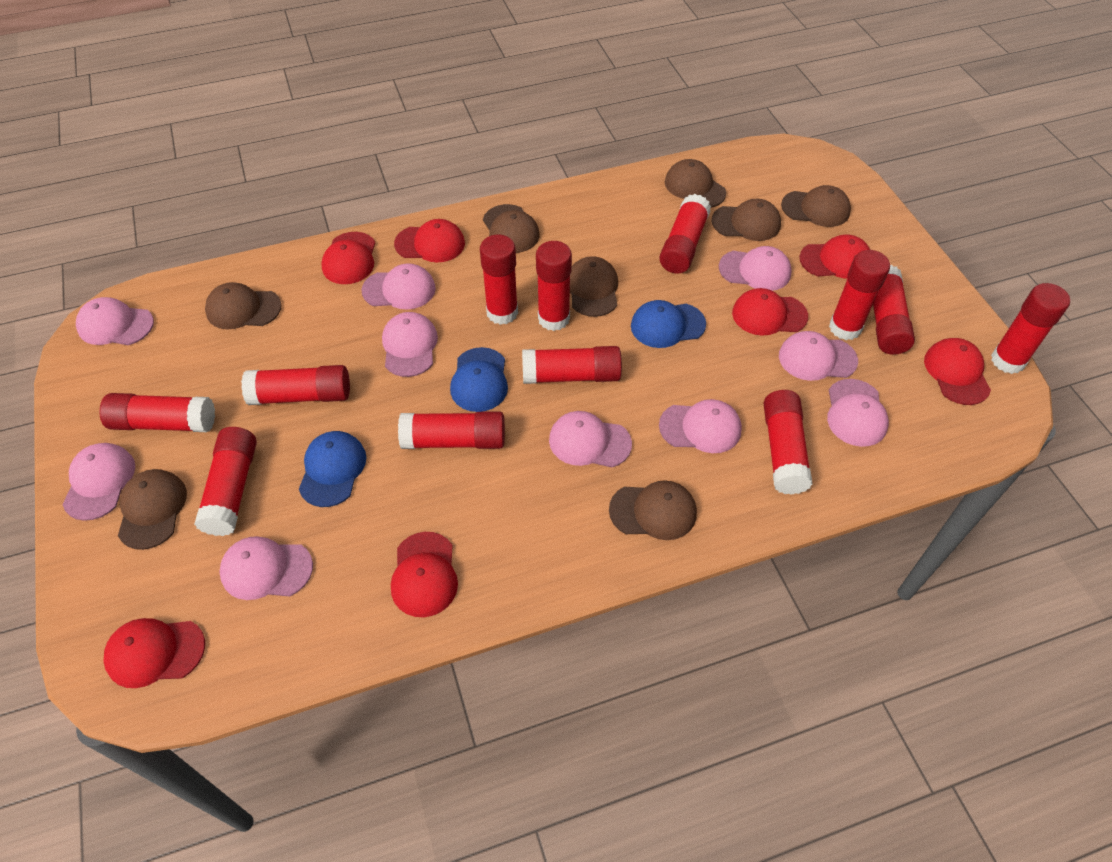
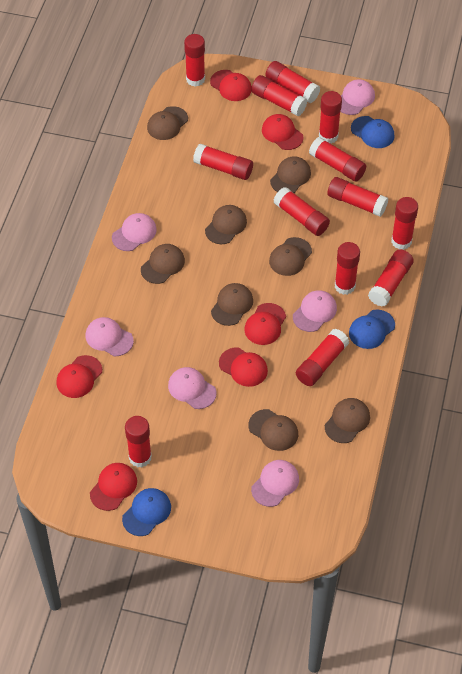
pink cap: [62,443,135,521] [76,297,154,345] [220,536,313,600] [362,263,436,310] [382,312,438,377] [549,411,632,467] [659,399,742,453] [719,246,792,291] [779,331,858,381] [827,379,889,447] = 10 -> [85,317,134,356] [112,213,157,251] [168,367,216,409] [251,460,299,507] [293,290,337,332] [340,79,375,115] = 6
red cap: [104,618,205,688] [321,232,375,284] [391,532,458,617] [394,219,465,262] [732,288,808,336] [799,234,870,279] [924,338,991,405] = 7 -> [57,355,102,398] [90,463,137,511] [210,70,252,101] [219,347,268,387] [245,303,286,345] [262,114,304,150] = 6
red glue stick: [99,393,215,432] [194,427,257,536] [241,365,350,405] [398,411,505,449] [480,234,518,325] [522,346,622,384] [536,241,572,331] [659,194,711,274] [763,390,813,495] [829,250,890,340] [873,265,915,355] [991,283,1070,374] = 12 -> [125,416,152,468] [184,34,205,87] [193,144,253,180] [251,75,307,116] [265,61,320,103] [273,187,330,236] [296,329,349,386] [309,137,366,182] [319,91,342,144] [327,177,389,217] [335,242,360,295] [368,249,414,307] [391,197,418,250] = 13

